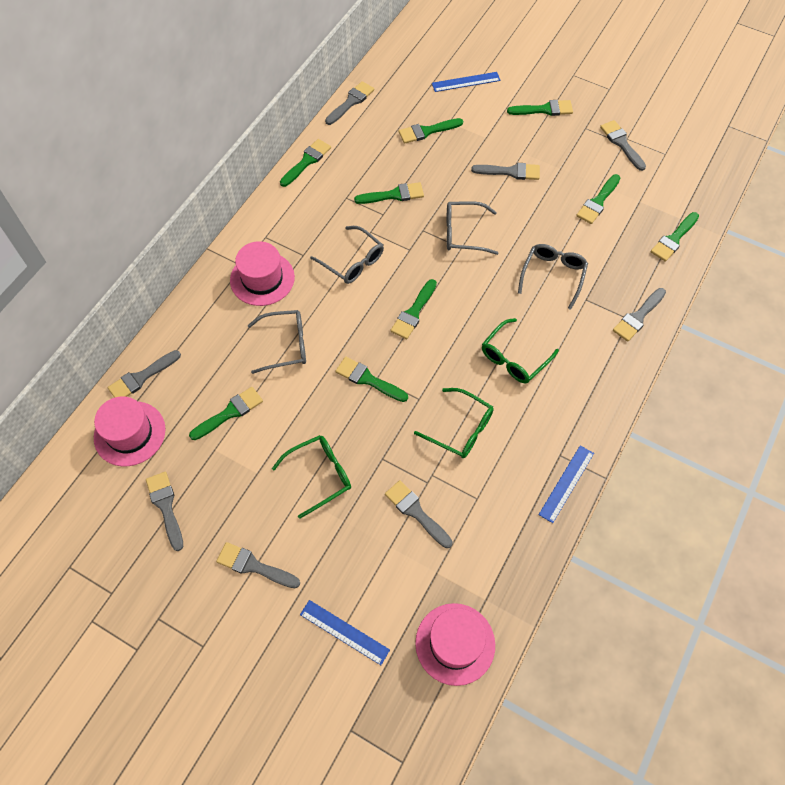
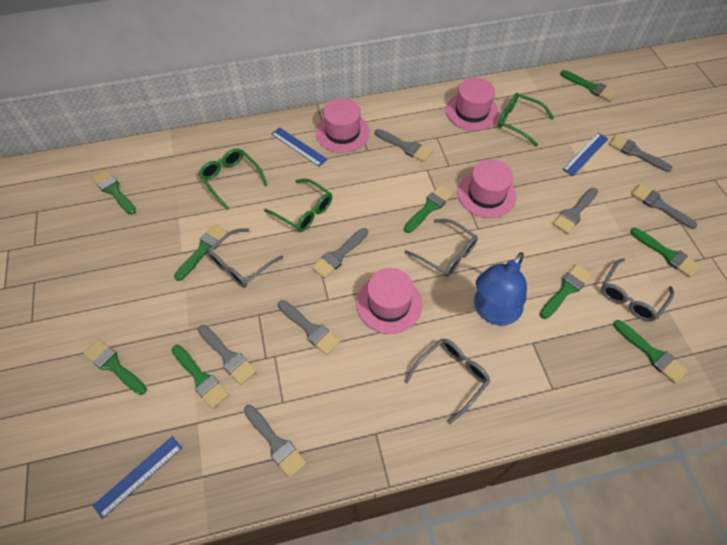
blue lamp: none = 0 -> [474,252,527,326] = 1
pink hat: [94,397,166,466] [230,241,295,306] [415,603,495,686] = 3 -> [316,98,370,153] [356,268,422,334] [446,78,499,131] [458,159,516,218] = 4

